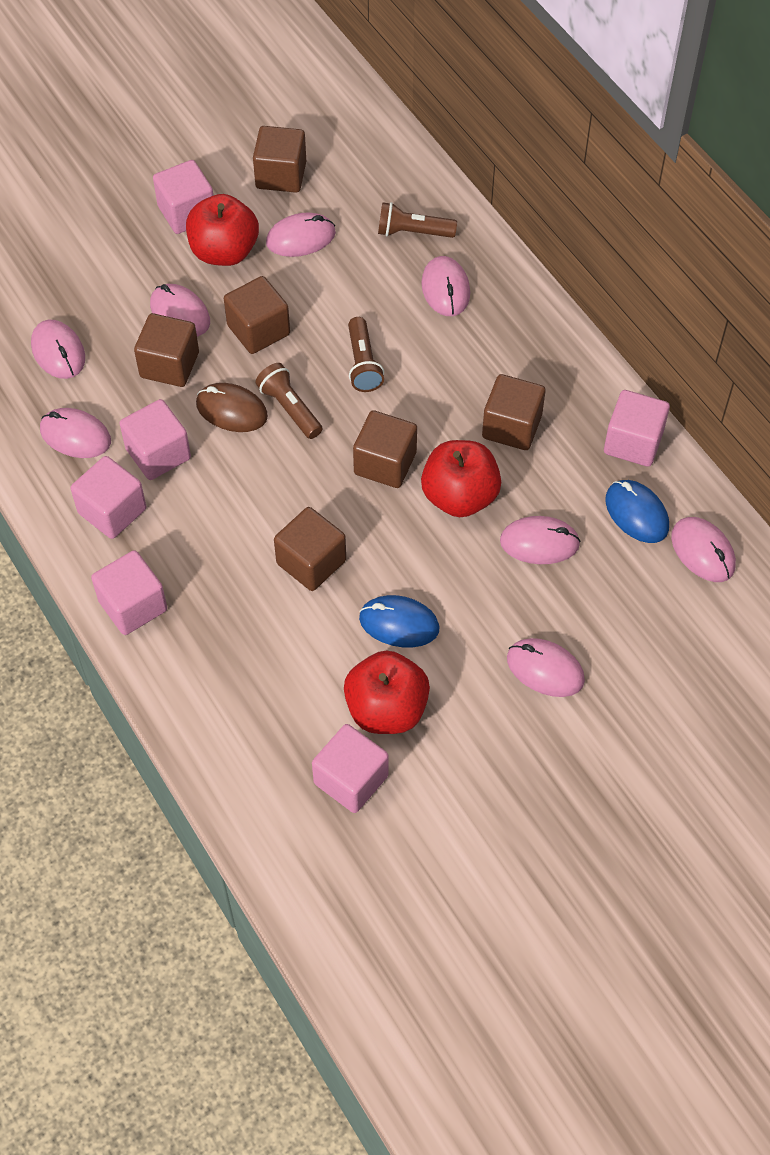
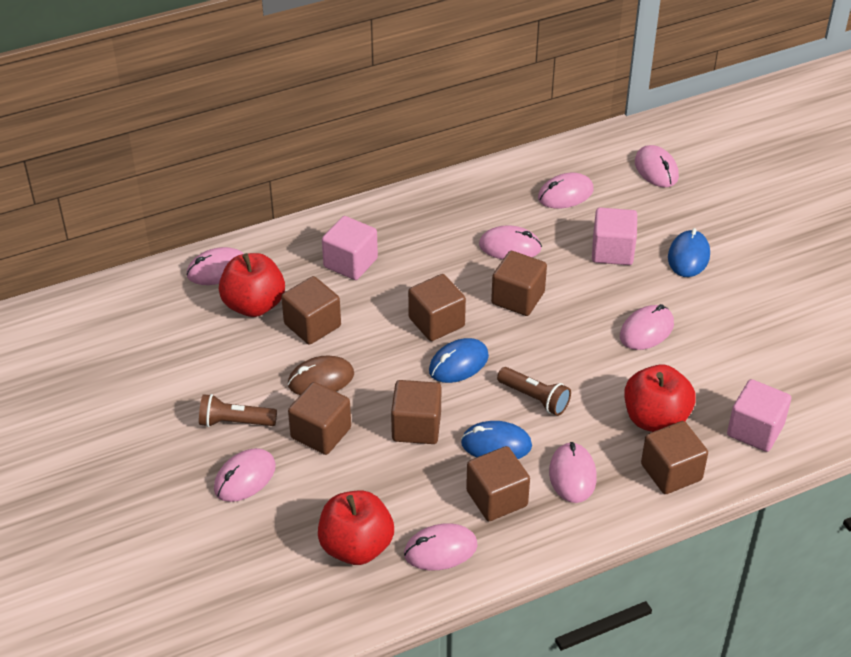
blue mouse: [359,595,439,647] [605,480,669,543] = 2 -> [429,338,489,383] [461,421,532,459] [668,228,710,277] = 3
brown cube: [134,313,199,387] [224,276,290,354] [253,126,306,193] [274,507,346,591] [353,410,417,488] [482,374,546,450] = 6 -> [281,276,341,345] [288,382,351,455] [391,380,441,444] [408,274,466,341] [466,446,530,521] [491,251,547,316] [641,421,708,494] = 7
brown flashlight: [255,363,322,439] [348,317,384,392] [378,202,457,238] = 3 -> [199,394,277,427] [497,367,571,416] = 2
pink cube: [71,456,146,539] [91,550,167,635] [119,399,191,480] [153,160,213,234] [312,724,389,813] [604,390,670,467] = 6 -> [322,216,378,280] [592,207,637,265] [727,379,791,452] = 3

